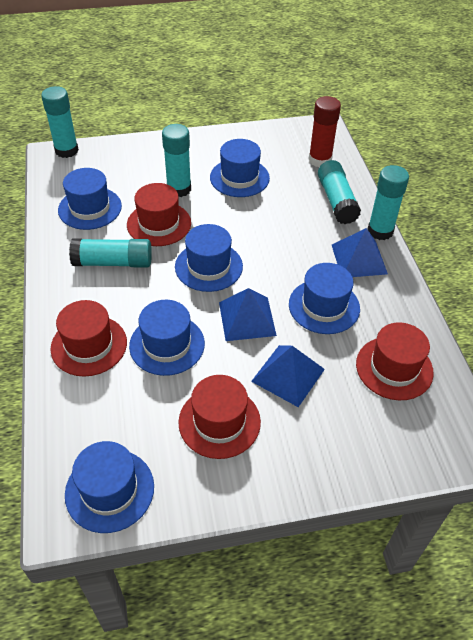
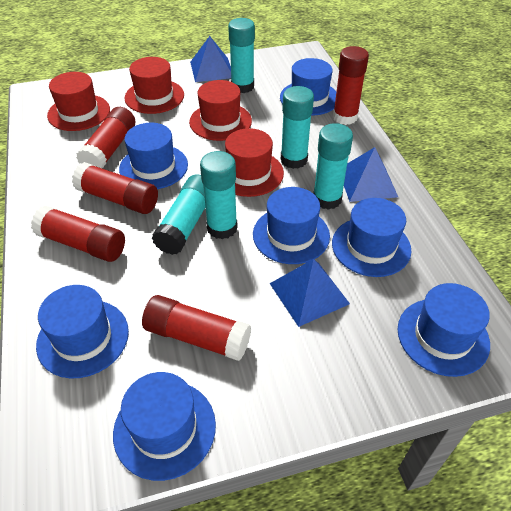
blue hat: [58,168,122,230] [65,441,154,533] [129,300,205,376] [175,224,243,292] [210,139,270,197] [289,263,360,334] = 6 -> [36,285,129,379] [113,372,216,481] [119,123,188,189] [253,187,330,264] [280,58,336,116] [332,198,411,277] [398,283,490,377] = 7
red glue stick: [308,96,341,167] = 1 -> [31,205,125,262] [72,162,158,214] [76,107,135,168] [142,295,251,361] [333,46,369,125] = 5

